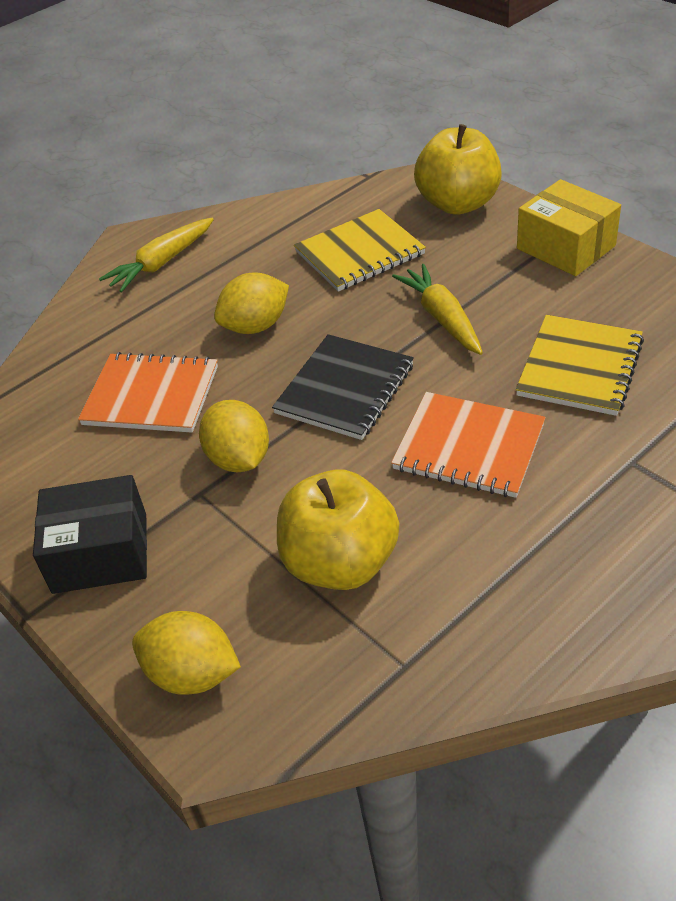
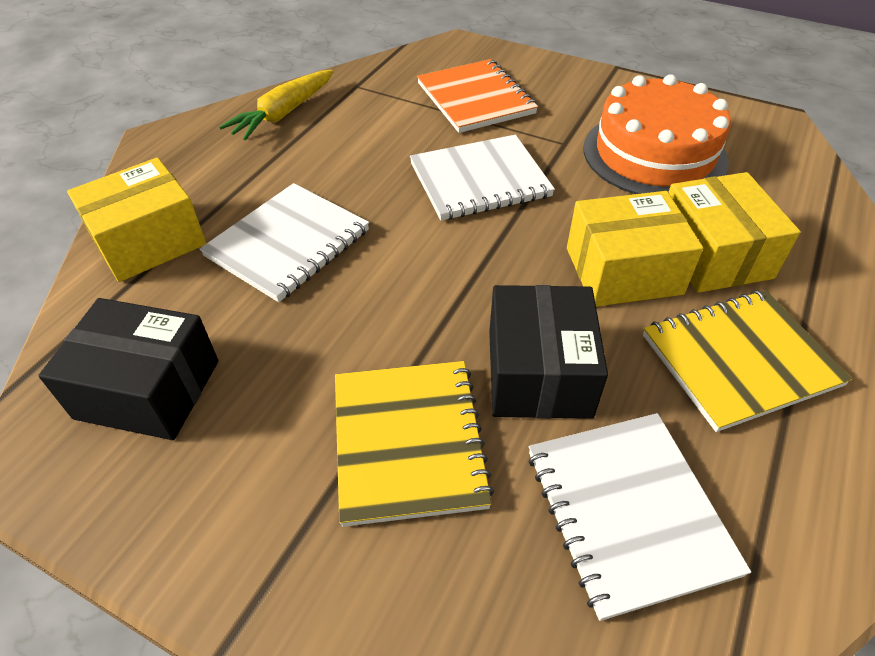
black box: [33,475,147,594] = 1 -> [38,298,219,440] [489,285,608,419] = 2
black notebook: [272,334,414,440] = 1 -> none = 0
orange cake: none = 0 -> [583,74,731,194] = 1
orange notebook: [78,352,218,432] [391,392,546,498] = 2 -> [417,59,538,133] = 1
white notebook: none = 0 -> [200,183,369,302] [410,135,555,221] [528,413,751,621] = 3
yellow apple: [277,469,399,590] [414,124,502,215] = 2 -> none = 0
yellow box: [517,179,621,276] = 1 -> [67,157,207,282] [567,191,703,306] [669,172,800,293] = 3
yellow carrot: [99,218,214,292] [392,264,483,355] = 2 -> [219,70,334,141] = 1
yellow lemon: [132,611,241,695] [199,400,269,472] [214,272,289,334] = 3 -> none = 0

